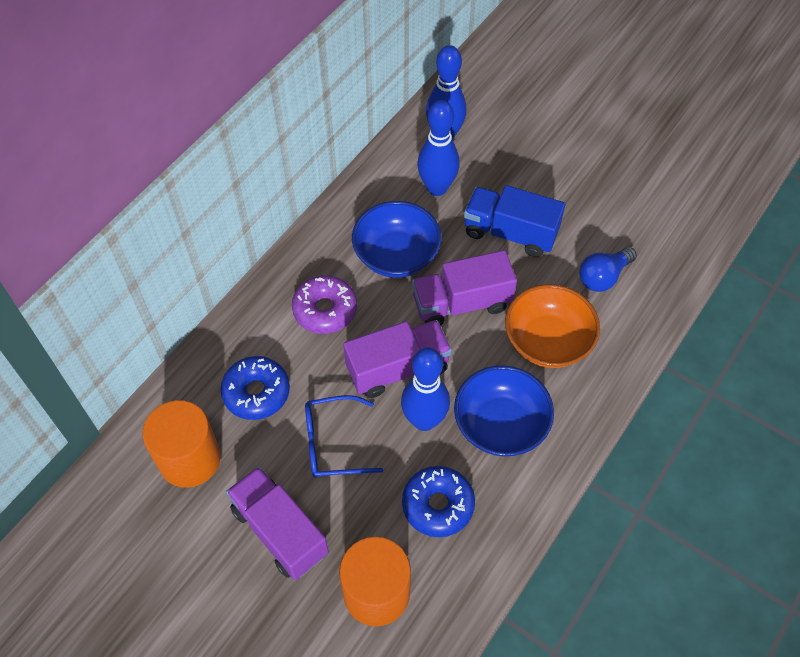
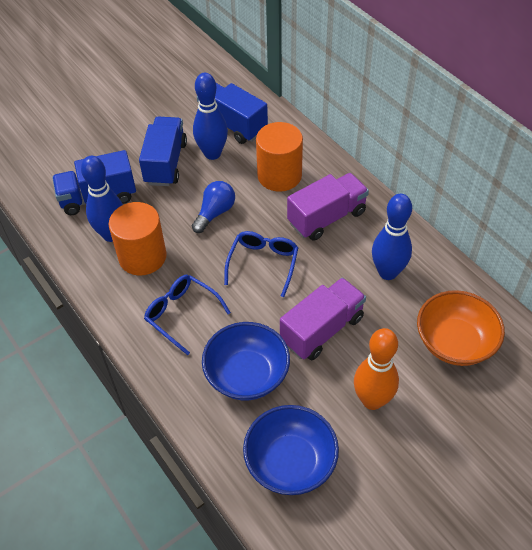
blue donut: [220,356,290,420] [402,466,475,537] = 2 -> none = 0
blue glasses: [305,395,383,478] = 1 -> [144,275,231,355] [224,231,298,297] = 2
blue truck: [464,185,565,257] = 1 -> [52,150,136,215] [139,117,187,186] [197,83,268,144] = 3
orange bowling pin: none = 0 -> [354,328,399,410] = 1
purple donut: [292,275,357,334] = 1 -> none = 0
purple truck: [226,466,329,580] [343,320,452,398] [412,250,517,326] = 3 -> [280,278,366,360] [287,173,369,241] = 2

